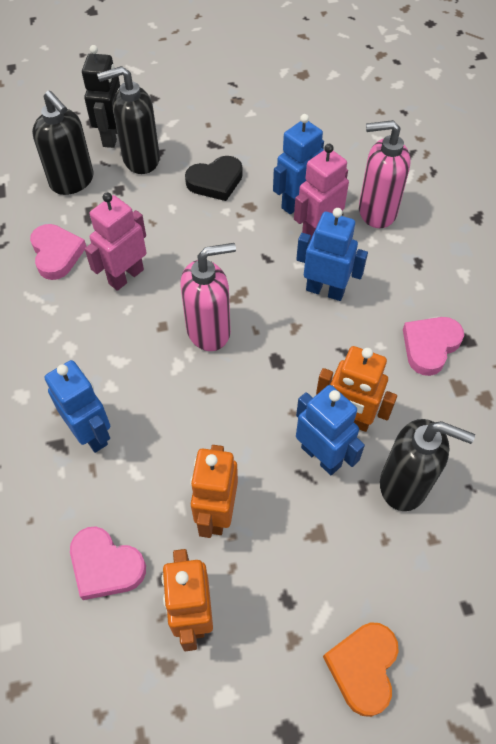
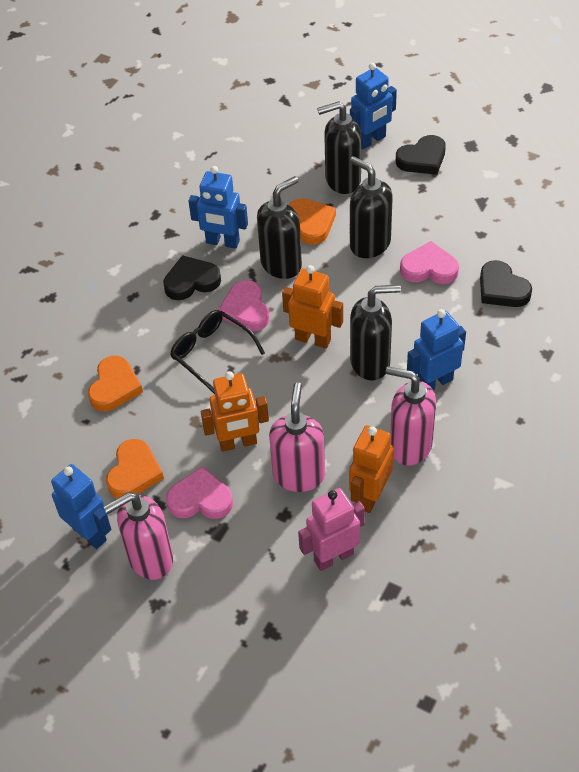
black glasses: none = 0 -> [170,310,265,394] = 1
black heart: [185,156,243,201] = 1 -> [163,255,221,300] [396,135,446,175] [480,260,532,307] = 3
black robot: [82,45,120,148] = 1 -> none = 0
black soap dispenser: [32,90,94,195] [97,66,160,174] [380,419,475,511] = 3 -> [257,176,302,279] [317,101,361,194] [350,156,393,258] [350,285,401,380] = 4
orange heart: [323,622,399,717] = 1 -> [88,356,143,411] [106,439,164,498] [289,198,336,245] = 3
pink robot: [85,193,147,291] [294,144,349,240] = 2 -> [298,488,365,571] = 1
pink soap dispenser: [181,243,236,351] [359,120,411,228] = 2 -> [104,492,173,580] [269,382,325,492] [386,366,436,466] = 3

